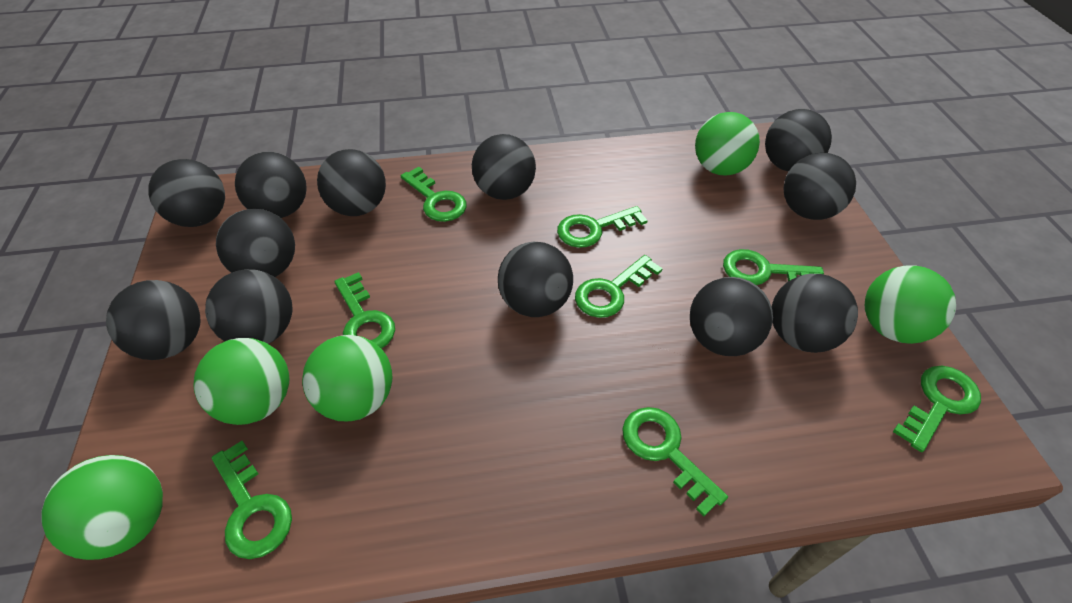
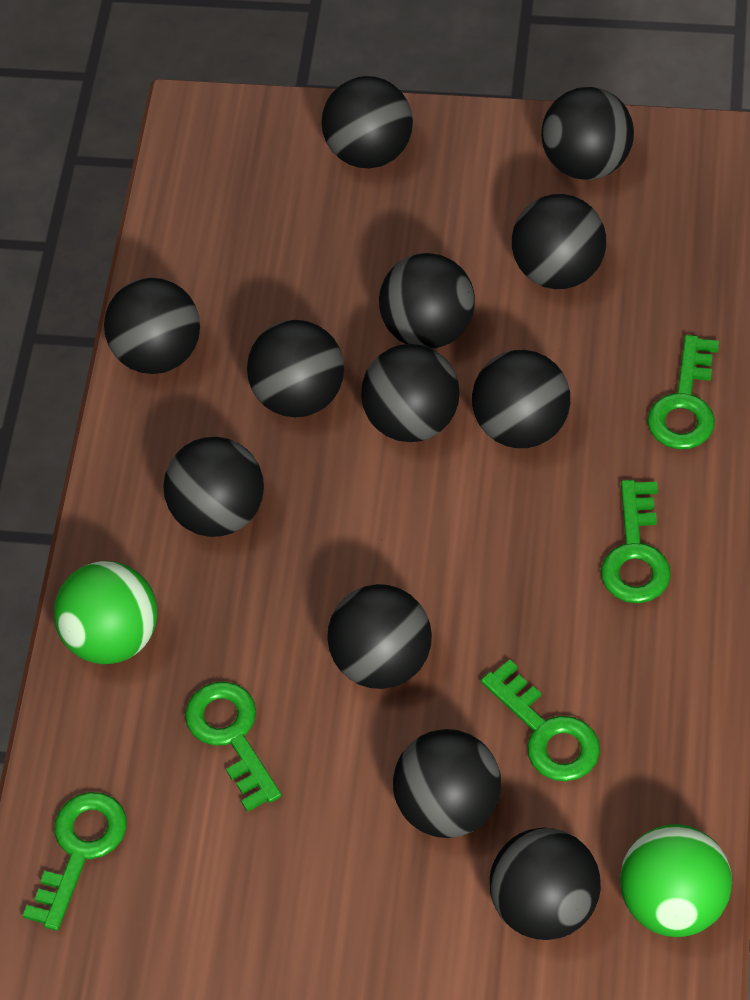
green ball: [41,455,163,560] [194,338,289,425] [302,335,392,421] [695,112,760,176] [865,266,956,344] = 5 -> [54,561,157,664] [620,824,732,937] = 2
green key: [211,441,292,559] [334,272,395,349] [401,167,467,222] [557,206,648,248] [575,255,663,318] [622,407,728,517] [723,249,824,285] [893,366,981,452] = 8 -> [22,792,126,931] [185,682,282,812] [481,659,600,782] [601,480,671,603] [647,335,719,449] = 5

